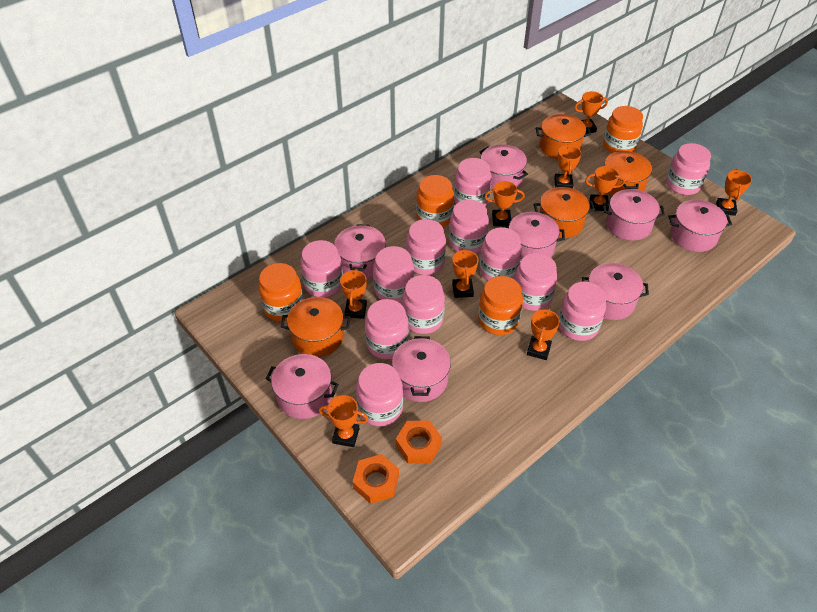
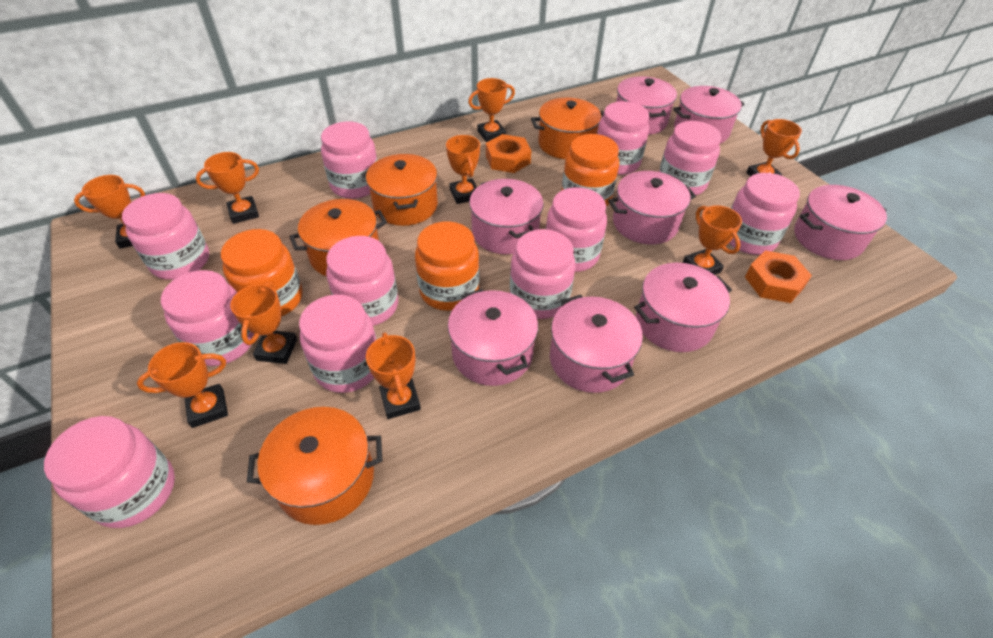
orange jar: [258,263,303,321] [416,175,454,227] [478,276,523,335] [603,106,643,153] = 4 -> [221,229,303,317] [415,222,479,311] [562,134,619,207] = 3
pink jar: [300,240,343,297] [356,363,403,426] [365,299,409,359] [373,246,414,303] [402,275,445,334] [406,219,446,275] [449,200,489,253] [454,158,492,206] [480,227,522,280] [514,253,557,311] [559,281,606,341] [666,143,711,195] = 12 -> [44,416,175,528] [122,193,209,280] [161,270,254,366] [299,295,377,393] [321,121,378,199] [326,236,398,326] [510,229,575,319] [546,187,607,272] [597,101,649,175] [659,121,721,195] [729,173,800,255] = 11

